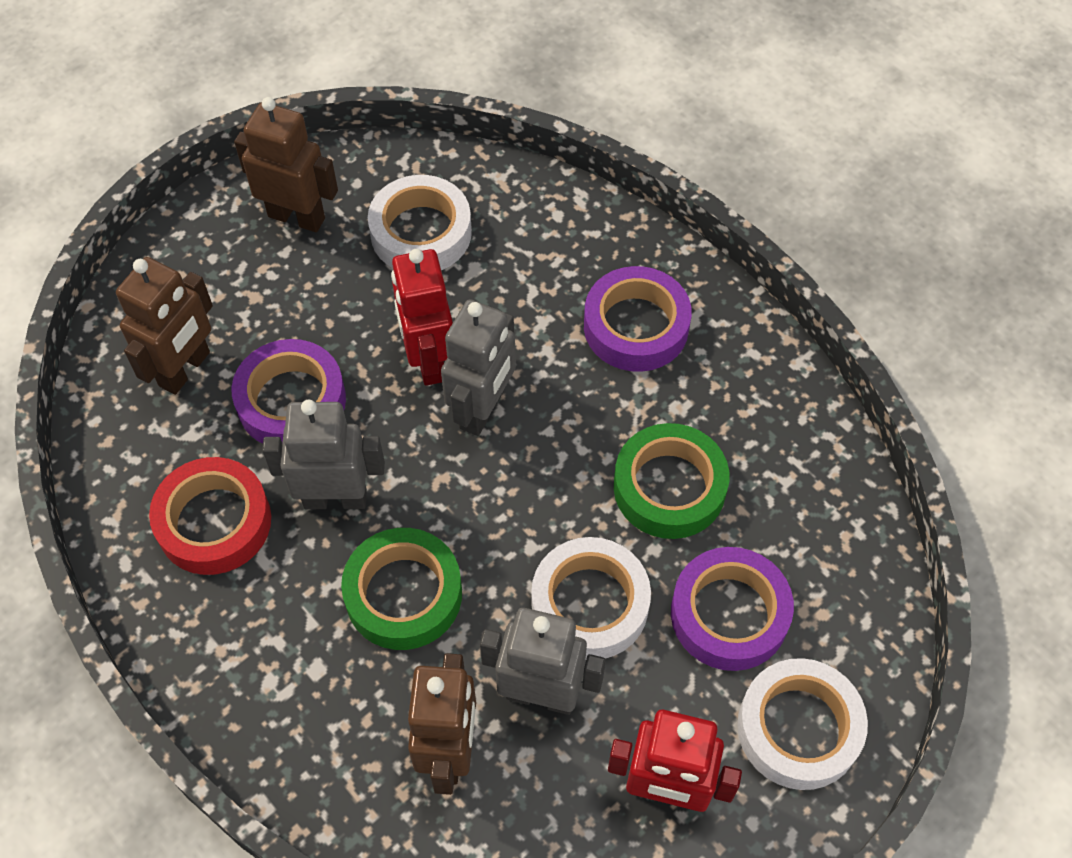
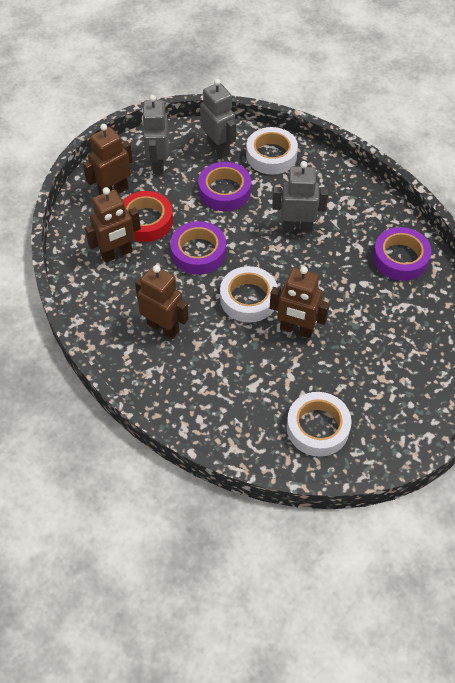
brown robot: [116,257,213,395] [234,97,338,232] [408,653,476,795] = 3 -> [83,124,133,195] [85,187,141,263] [135,265,189,339] [270,266,330,338] = 4
green tape: [341,528,462,650] [614,423,729,539] = 2 -> none = 0
red robot: [391,249,453,386] [608,710,742,812] = 2 -> none = 0

